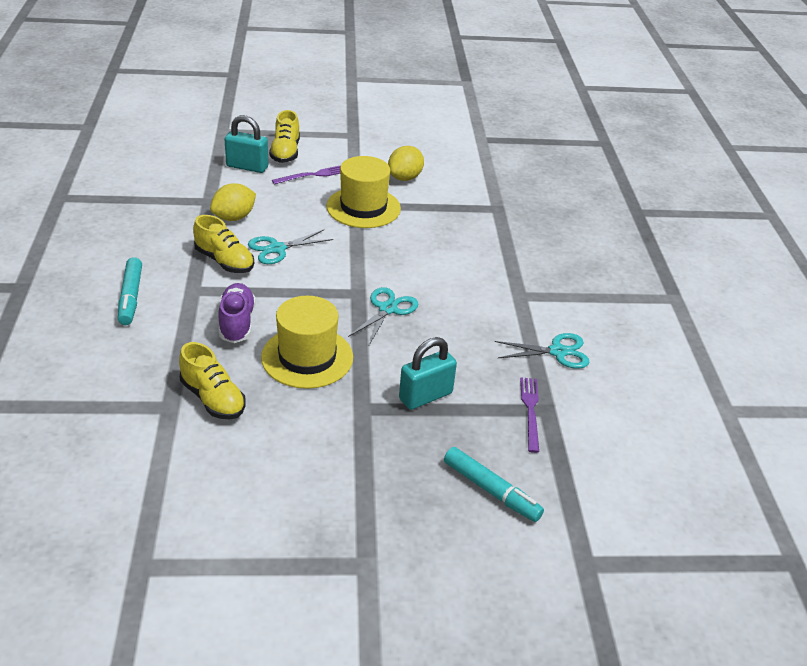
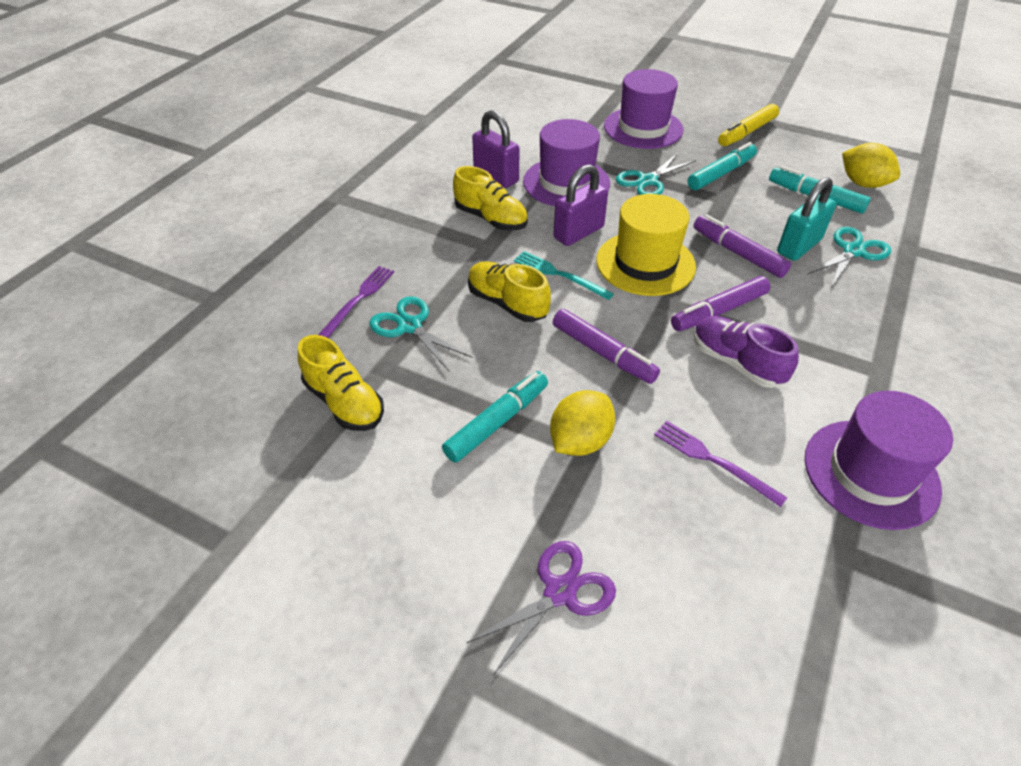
purple hat: none = 0 -> [523,119,610,206] [604,69,684,149] [805,391,953,530] = 3
purple marker: none = 0 -> [553,309,660,384] [671,276,770,331] [694,214,791,278] = 3
purple padlock: none = 0 -> [472,110,519,188] [553,164,608,246] = 2
purple scissors: none = 0 -> [467,541,616,675] = 1
turquoise fork: none = 0 -> [514,251,614,300] = 1
turquoise marker: [118,257,142,325] [444,447,544,522] = 2 -> [442,371,548,463] [688,142,757,190] [769,166,871,214] = 3
turquoise padlock: [224,115,268,173] [399,337,457,410] = 2 -> [777,177,836,261] = 1
yellow hat: [261,296,353,389] [326,156,401,228] = 2 -> [596,194,696,296] = 1
yellow marker: none = 0 -> [718,104,779,146] = 1

